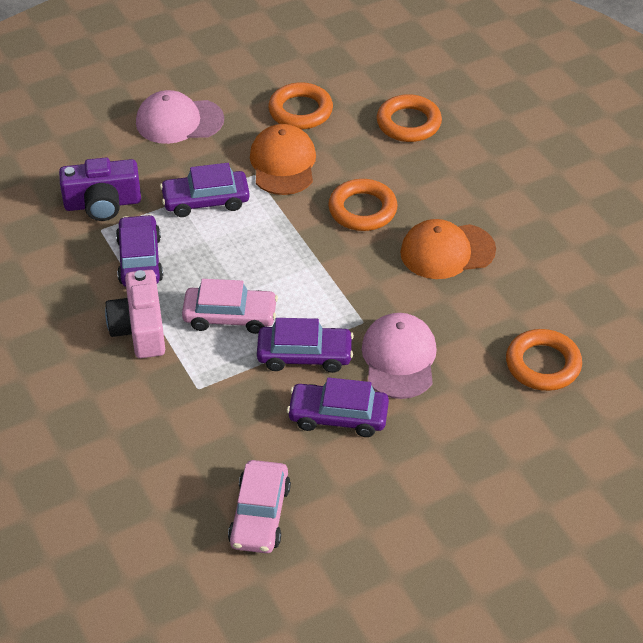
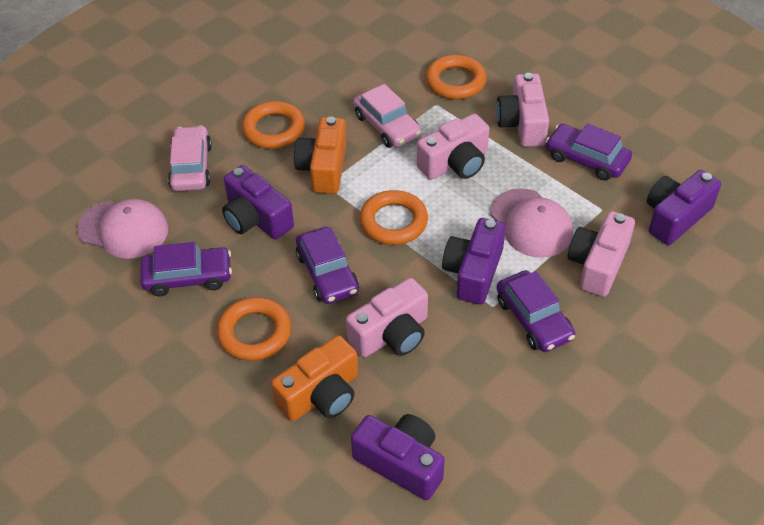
orange camera: none = 0 -> [271,335,358,421] [294,117,347,194] = 2
orange cap: [250,124,316,195] [400,219,496,279] = 2 -> none = 0
pink camera: [105,270,165,358] = 1 -> [346,278,428,357] [417,114,489,180] [496,73,549,147] [568,211,635,297] = 4
purple camera: [59,157,141,221] = 1 -> [222,165,294,239] [351,414,445,500] [442,218,506,305] [647,170,721,245] = 4

